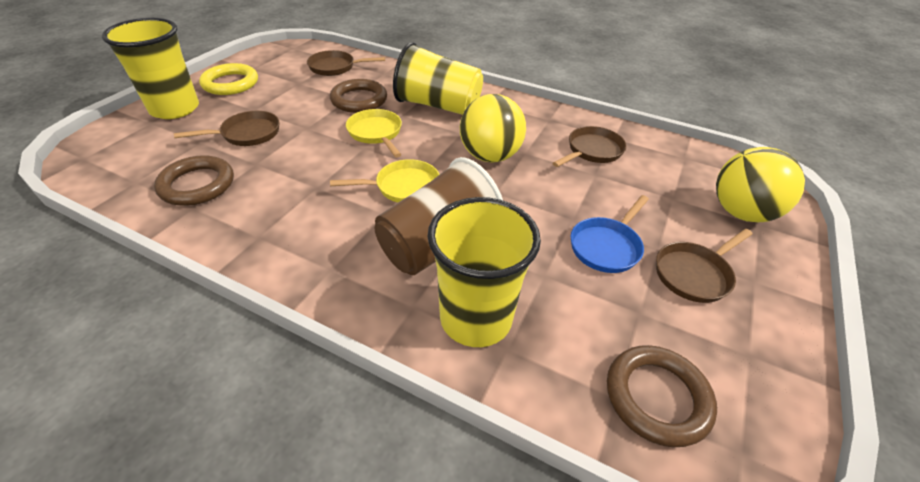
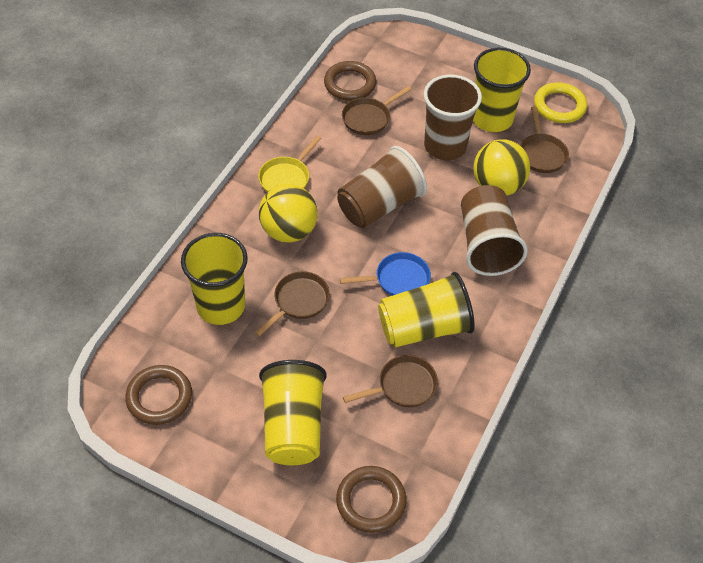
brown cup: [375,157,503,275] = 1 -> [337,146,427,228] [424,75,482,160] [461,185,528,276] = 3
yellow cup: [102,18,199,119] [393,42,483,115] [428,197,541,347] = 3 -> [181,233,248,325] [259,360,327,465] [378,272,475,348] [473,48,531,132] = 4
yellow pan: [330,159,440,203] [346,109,402,157] = 2 -> [258,136,321,192] = 1

